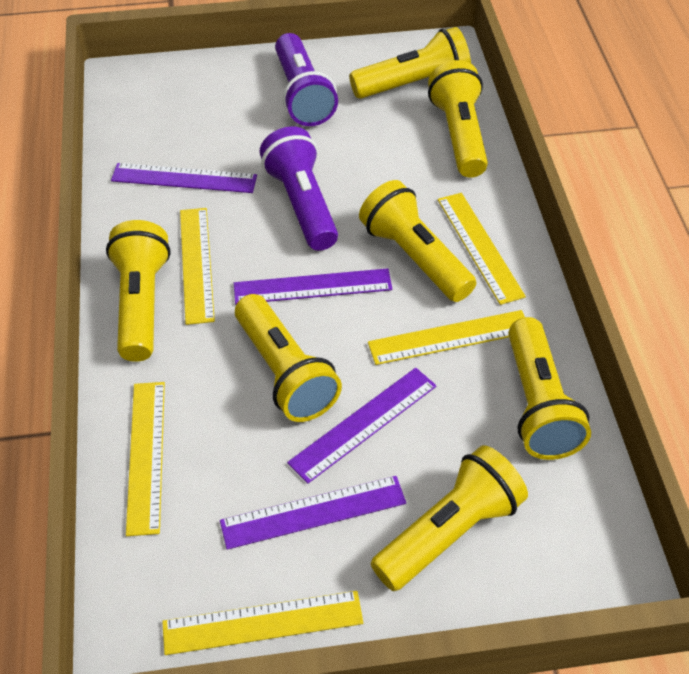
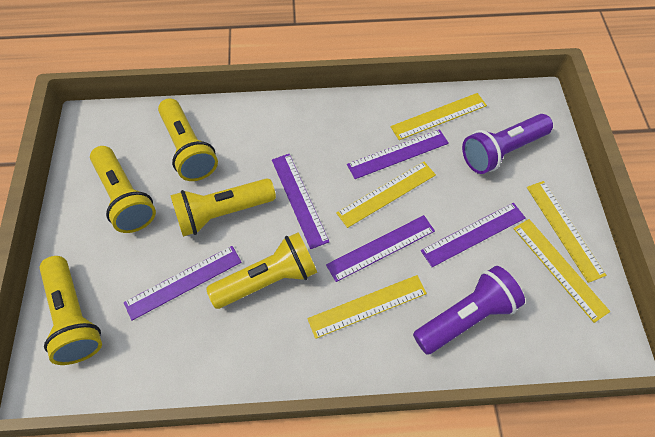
purple ruler: [111,163,257,193] [220,476,406,550] [234,268,392,305] [287,368,437,484] = 4 -> [124,246,242,321] [272,154,329,249] [326,215,435,282] [347,129,449,179] [421,203,526,267] = 5
yellow flashlight: [106,220,171,362] [235,294,342,422] [349,27,471,99] [359,180,476,302] [371,445,528,591] [428,60,488,178] [508,317,591,460] = 7 -> [39,256,102,365] [90,146,156,233] [158,98,218,181] [170,178,276,237] [206,232,317,309] = 5

